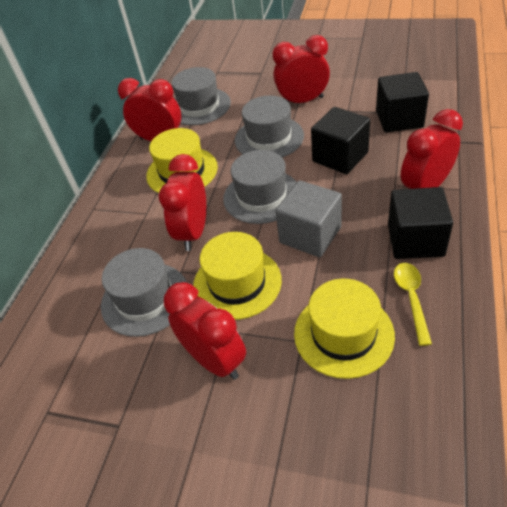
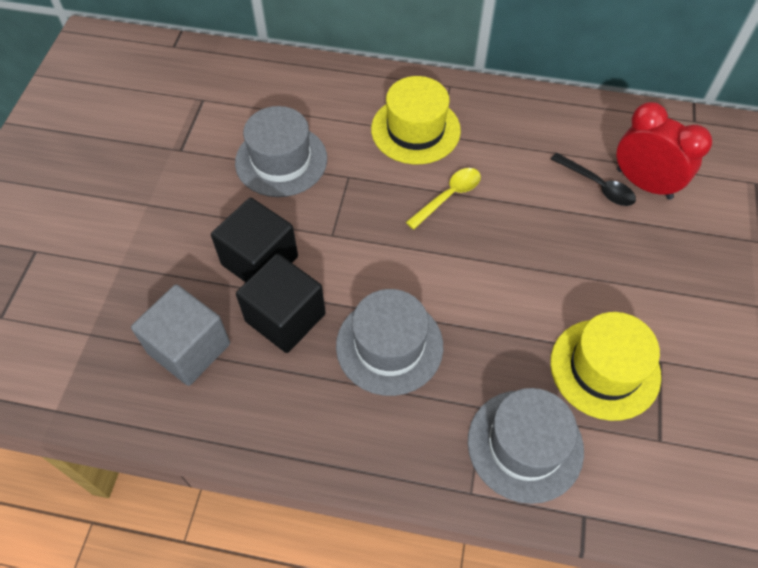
black cube: [311,107,370,174] [376,72,429,133] [388,187,453,259] = 3 -> [211,198,298,282] [236,254,326,353] = 2
black spoon: none = 0 -> [551,153,636,206] = 1
grey hat: [101,248,187,337] [171,67,231,125] [223,150,297,224] [235,95,304,158] = 4 -> [235,106,327,197] [336,289,443,396] [468,388,584,504] = 3
red clock: [118,78,181,141] [159,154,206,251] [164,282,246,380] [273,35,330,103] [401,109,463,189] = 5 -> [617,102,712,200] = 1
yellow hat: [146,128,218,193] [193,232,282,320] [294,279,395,379] = 3 -> [371,76,461,164] [550,312,661,421] = 2

